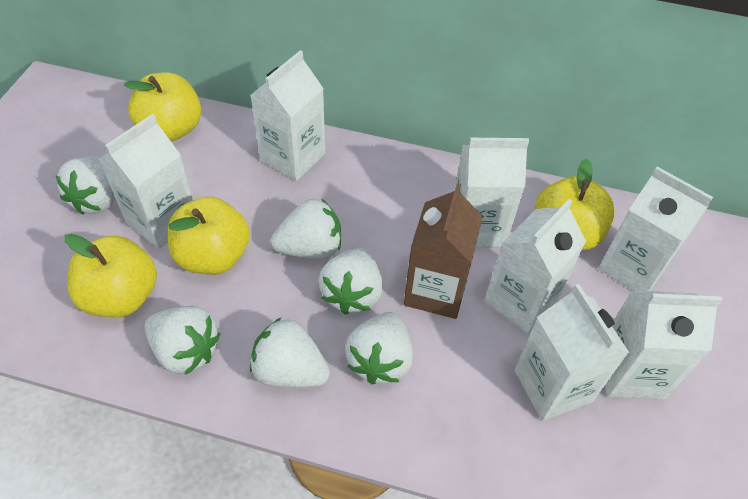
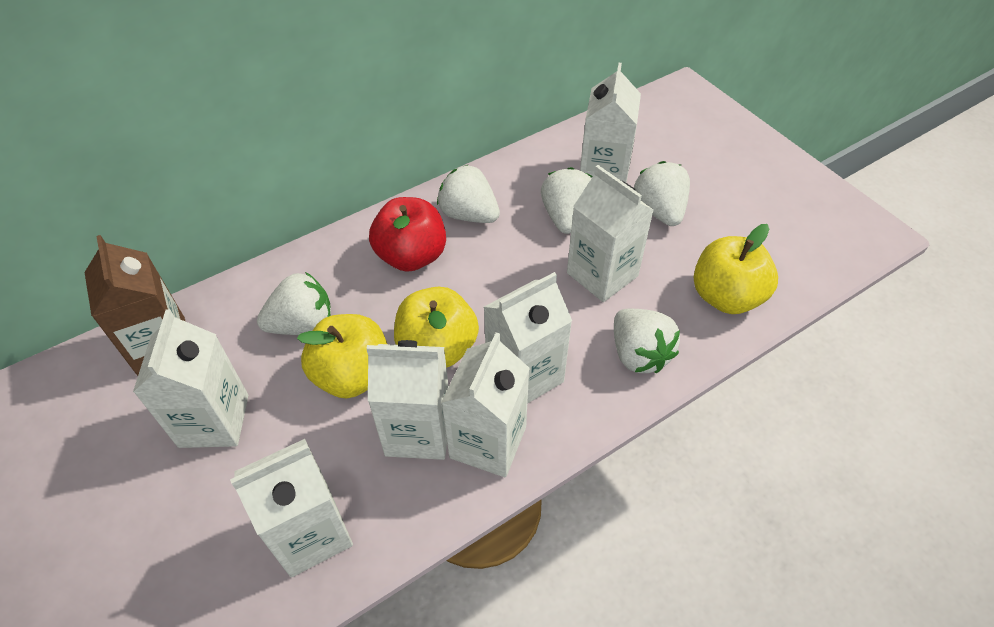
red apple: none = 0 -> [369,197,446,272] = 1
white strawberry: [55,156,115,215] [144,306,220,375] [250,317,330,388] [271,198,341,259] [319,248,383,314] [345,312,413,384] = 6 -> [257,272,331,335] [437,165,500,223] [541,167,593,234] [614,309,680,373] [634,161,690,226] = 5
yellow apple: [65,234,157,317] [124,72,201,141] [168,197,250,275] [535,159,615,251] = 4 -> [297,314,387,398] [394,287,479,368] [694,224,778,314] = 3

